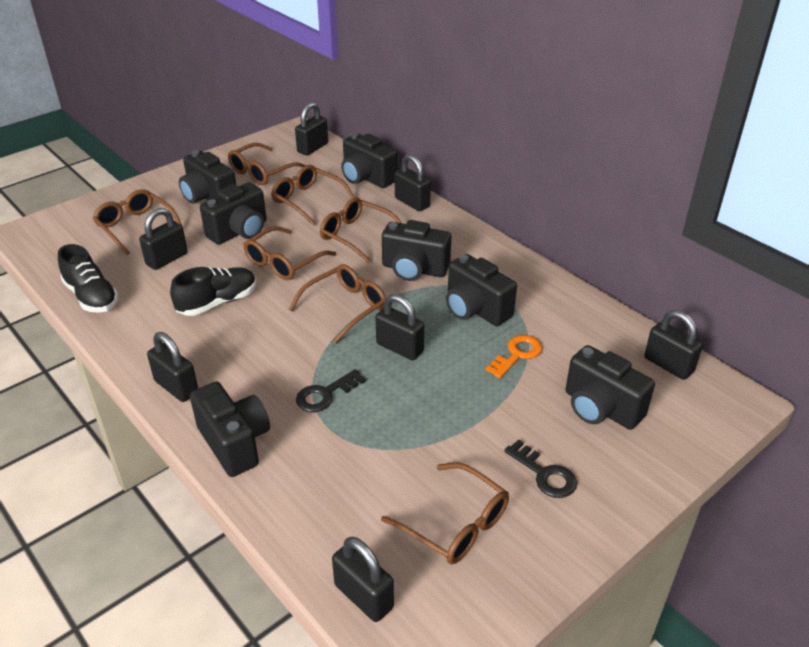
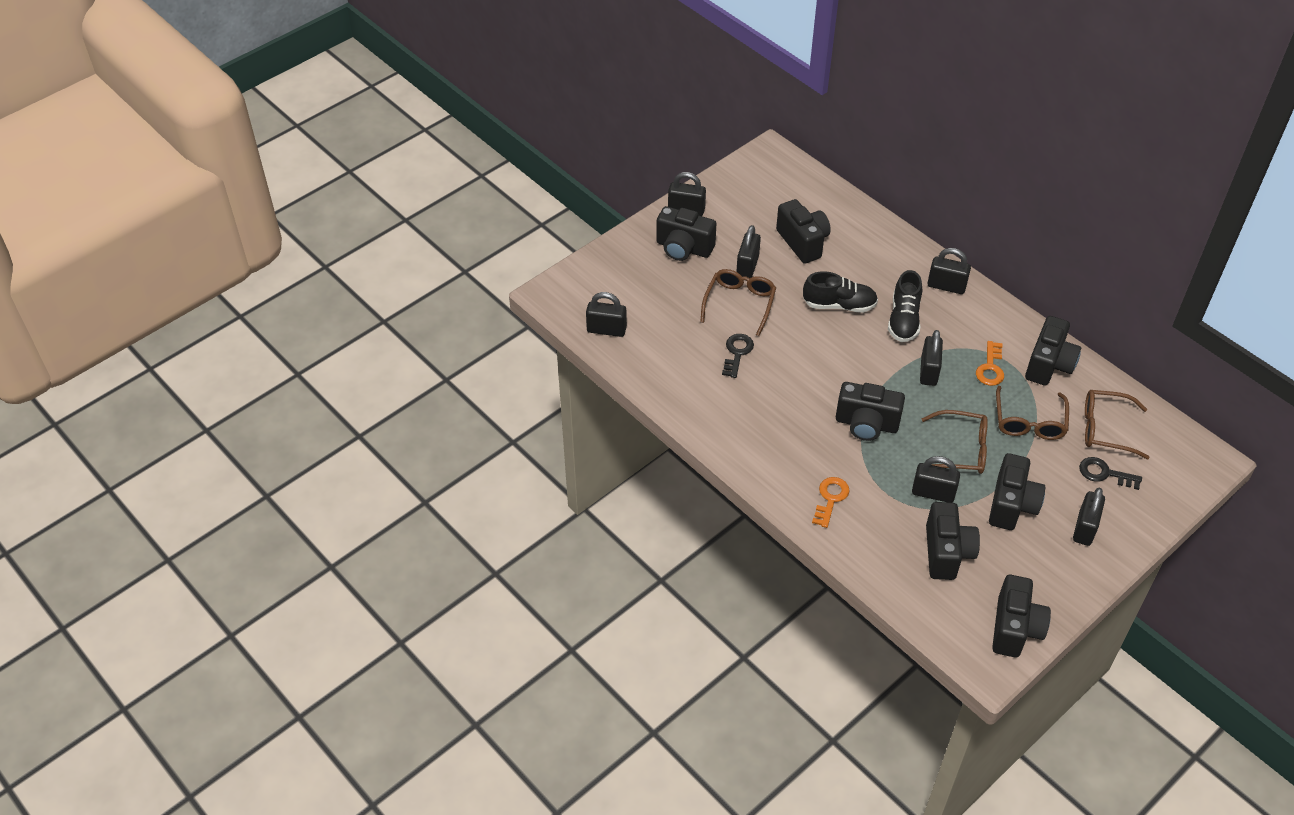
brown glasses: [93,189,184,255] [228,143,306,185] [243,226,336,280] [271,165,354,226] [289,264,386,344] [320,197,402,263] [381,462,509,565] = 7 -> [700,269,776,336] [921,410,988,474] [996,386,1069,440] [1085,390,1150,459] = 4
orange key: [485,335,542,378] = 1 -> [812,477,850,528] [976,341,1004,386] = 2

